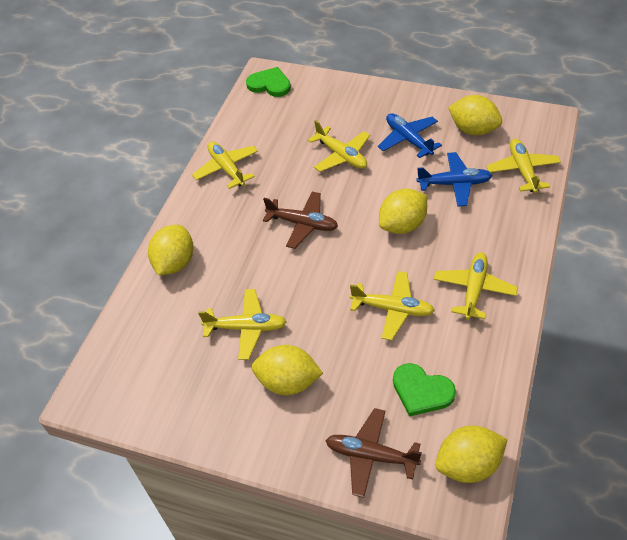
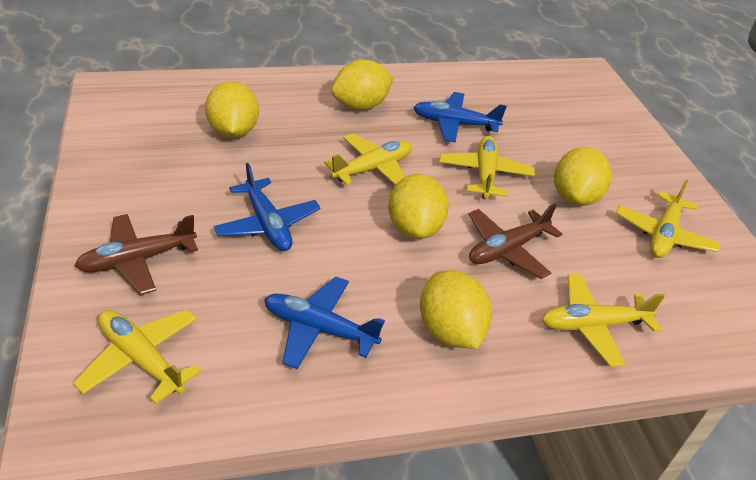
blue plane: [378,113,442,158] [416,152,493,207] = 2 -> [213,163,321,251] [264,276,385,369] [413,92,507,142] = 3
green heart: [246,67,291,97] [393,363,456,417] = 2 -> none = 0
yellow plane: [192,141,258,189] [198,289,287,360] [308,120,370,172] [350,271,435,340] [434,252,518,320] [487,139,561,193] = 6 -> [73,309,202,404] [324,133,412,185] [439,136,535,198] [541,274,665,367] [616,180,721,258] = 5

